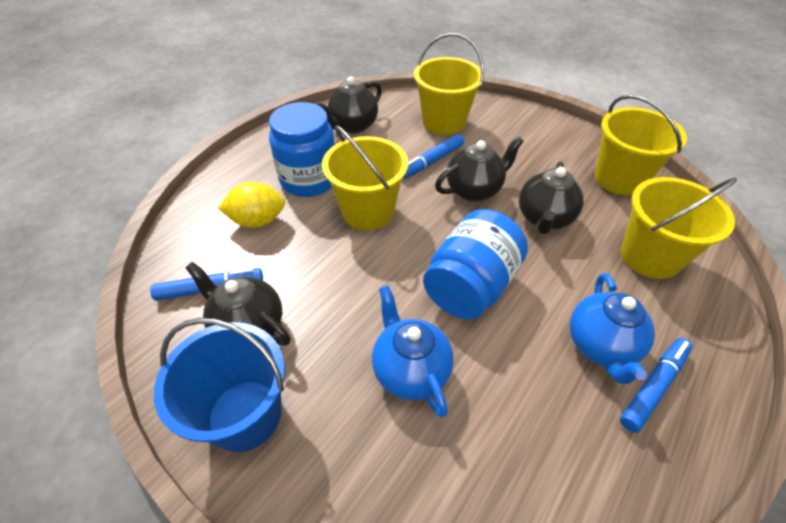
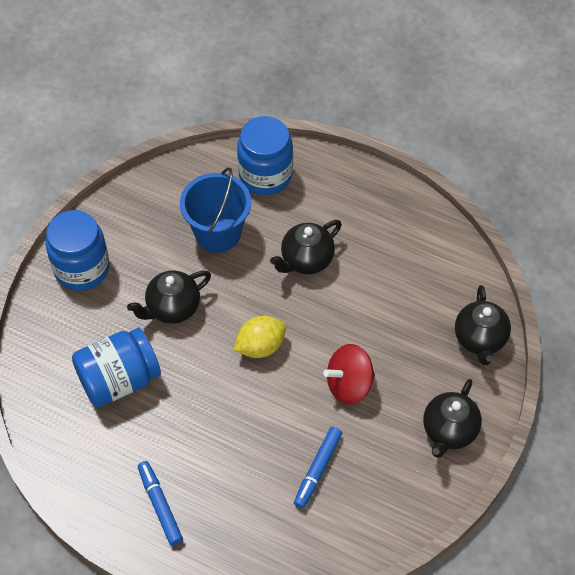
blue jar: [269,102,335,197] [423,209,528,320] = 2 -> [46,210,110,291] [72,328,161,407] [237,116,293,195] = 3
blue marker: [150,268,263,300] [403,134,464,179] [620,338,693,433] = 3 -> [138,461,183,546] [294,427,342,509] = 2
blue teapot: [372,285,454,418] [570,273,655,384] = 2 -> none = 0
red spinning top: none = 0 -> [323,344,375,405] = 1
yellow bucket: [322,125,408,230] [414,33,484,135] [595,95,687,195] [621,177,737,279] = 4 -> none = 0

